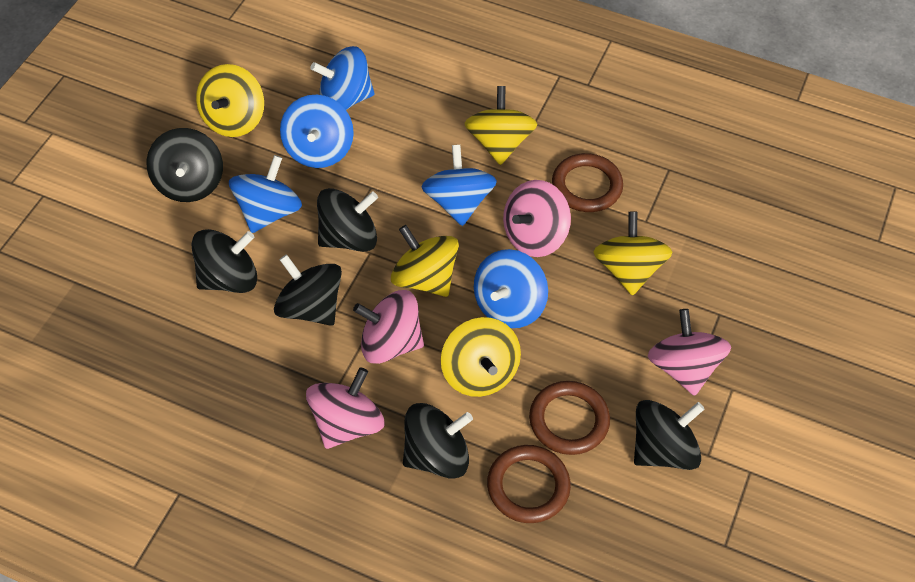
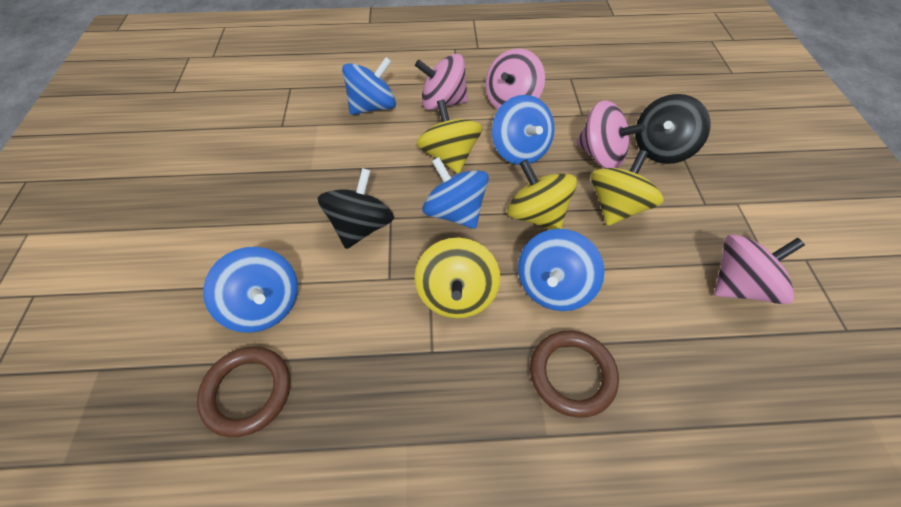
black spinning top: [147,128,223,202] [191,229,257,293] [274,254,342,326] [317,188,378,252] [403,403,473,479] [634,400,705,470] = 6 -> [317,168,394,249] [635,94,711,164] = 2
brown ring: [487,445,571,523] [529,381,610,455] [552,153,623,212] = 3 -> [197,347,290,437] [530,331,619,418] = 2
yellow spinning top: [196,64,264,137] [391,225,459,297] [441,317,521,397] [464,86,537,165] [593,212,673,296] = 5 -> [415,237,500,318] [416,99,483,174] [507,159,577,230] [590,150,664,226] = 4

